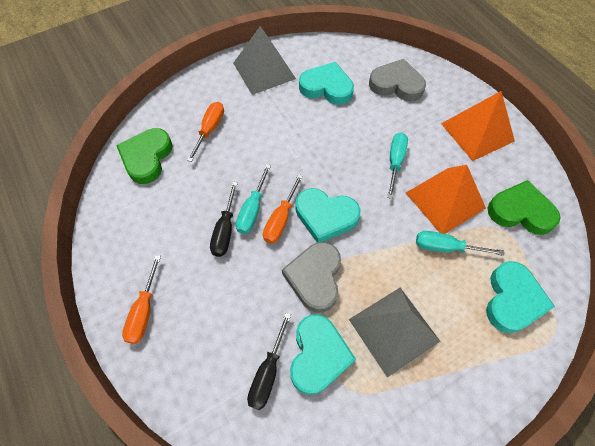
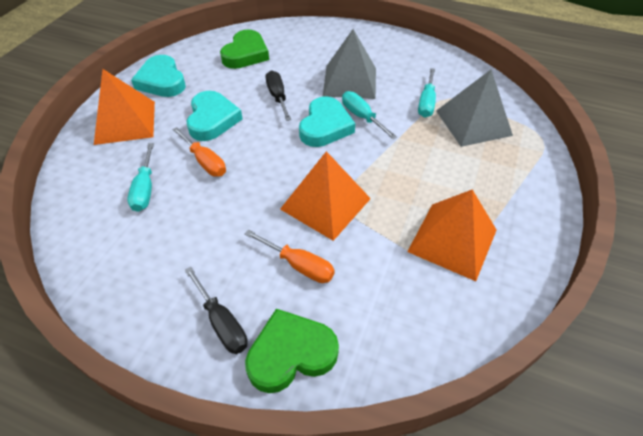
grey heart: [282,242,341,313] [369,59,426,101] = 2 -> none = 0
orange pyramid: [406,165,486,234] [441,91,515,161] = 2 -> [94,69,155,145] [280,151,371,241] [407,190,497,281] = 3
orange screwdriver: [122,255,161,344] [187,102,224,162] [263,174,303,244] = 3 -> [172,127,226,177] [245,230,334,283] = 2
turquoise heart: [290,314,356,395] [296,188,360,242] [299,62,354,105] [486,261,555,333] = 4 -> [131,55,186,97] [187,91,242,141] [299,96,355,147] = 3

